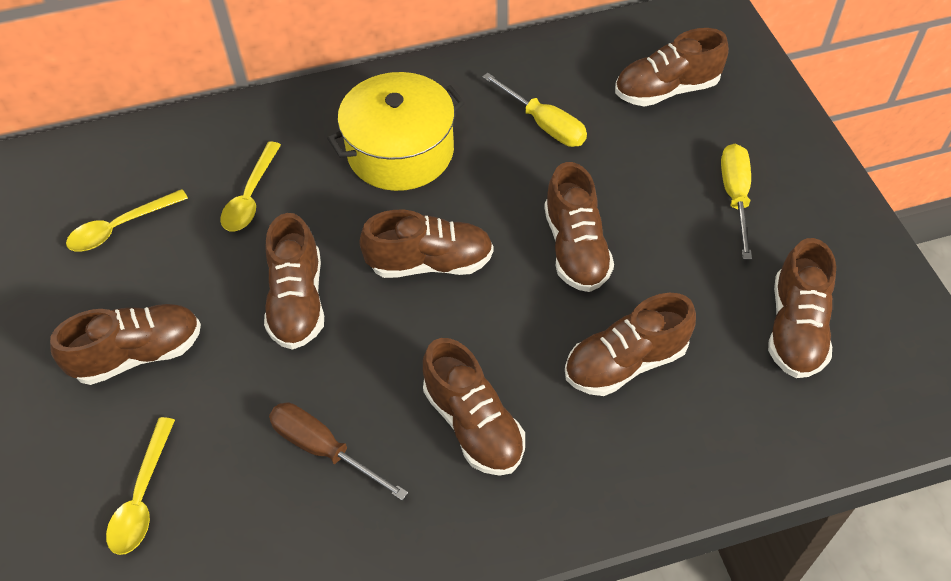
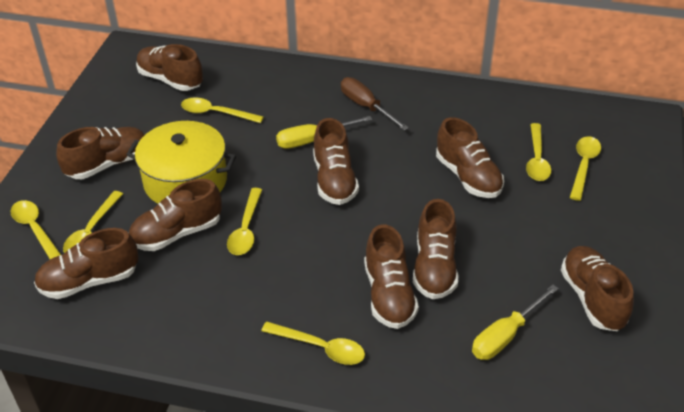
brown shoe: [50,304,201,385] [264,213,324,350] [359,210,493,278] [423,338,525,476] [544,162,614,292] [565,293,696,396] [615,28,729,107] [768,238,836,378] = 8 -> [34,228,138,299] [56,127,144,179] [129,179,222,251] [136,44,203,91] [313,118,359,205] [364,224,419,329] [413,199,458,299] [436,117,504,198] [561,246,634,331] = 9
yellow spoon: [66,189,188,251] [106,417,175,555] [220,142,281,231] = 3 -> [11,200,61,259] [63,191,123,253] [181,97,264,123] [227,188,262,255] [261,322,365,365] [526,123,551,181] [570,136,601,201] = 7

